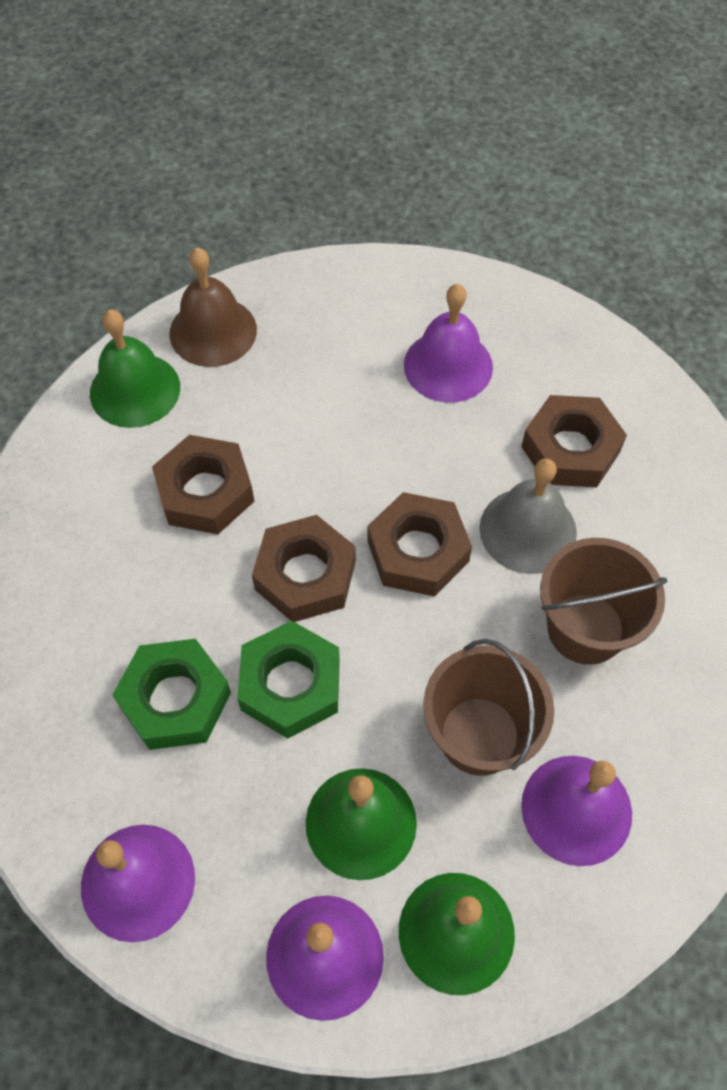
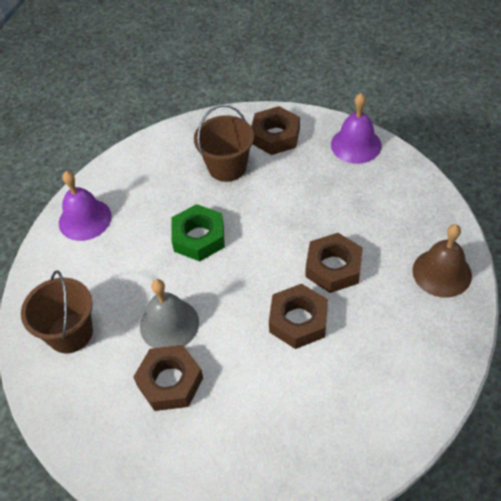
green bell: [90,309,180,428] [306,768,417,880] [399,873,515,995] = 3 -> none = 0
green nut: [113,639,231,750] [237,621,340,739] = 2 -> [171,204,225,261] = 1
purple bell: [81,825,195,942] [266,896,384,1021] [404,284,493,403] [521,756,632,866] = 4 -> [59,171,112,241] [331,93,382,164] = 2

